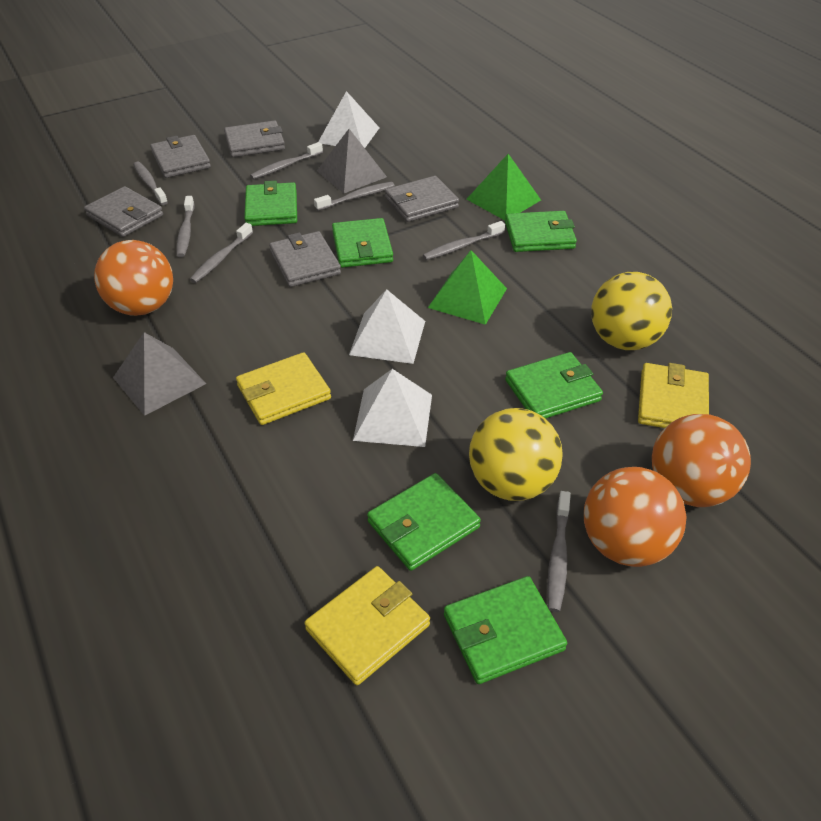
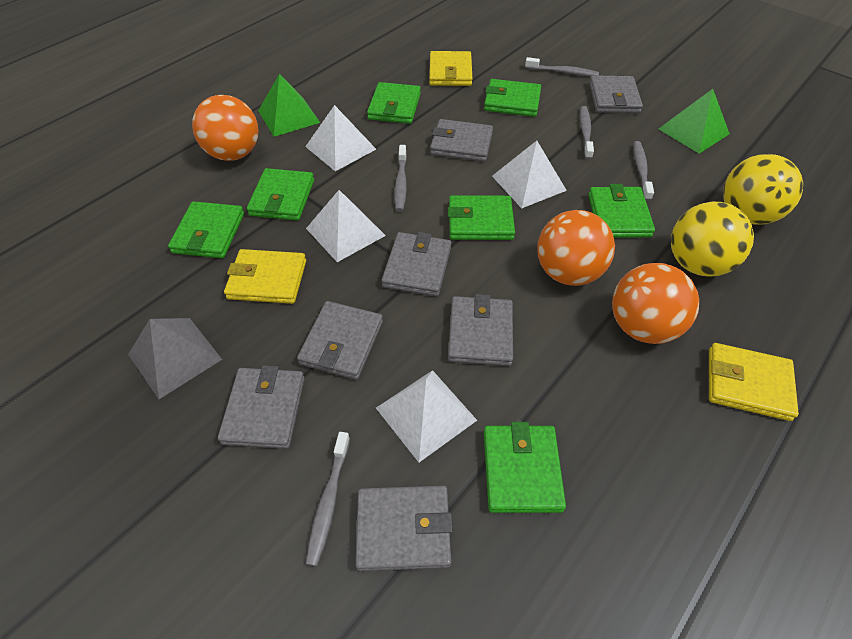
green wallet: [244,181,297,226] [332,218,393,268] [367,473,481,571] [444,576,567,684] [505,211,577,252] [505,352,603,419] = 6 -> [168,201,244,258] [247,168,314,221] [367,82,421,124] [448,195,515,240] [484,79,541,117] [484,422,566,513] [588,184,655,237] = 7
grey pyramid: [113,332,206,416] [317,129,387,193] = 2 -> [128,318,222,399] = 1
grey toothbrush: [133,161,168,205] [176,196,194,257] [189,223,253,283] [250,142,323,179] [314,182,395,211] [423,221,505,260] [547,491,571,612] = 7 -> [306,432,350,567] [395,145,407,211] [525,57,599,76] [580,106,594,160] [633,141,654,201] = 5
grey wallet: [84,186,163,237] [150,135,211,178] [224,120,285,157] [269,231,341,287] [385,176,459,222] = 5 -> [218,365,305,449] [297,301,383,380] [355,486,453,571] [382,232,451,296] [430,119,493,162] [448,294,513,366] [589,75,643,113] = 7
white pyramid: [318,91,379,148] [349,289,425,364] [353,369,432,447] = 3 -> [305,105,376,171] [306,190,386,262] [376,370,477,462] [492,141,567,208] = 4

